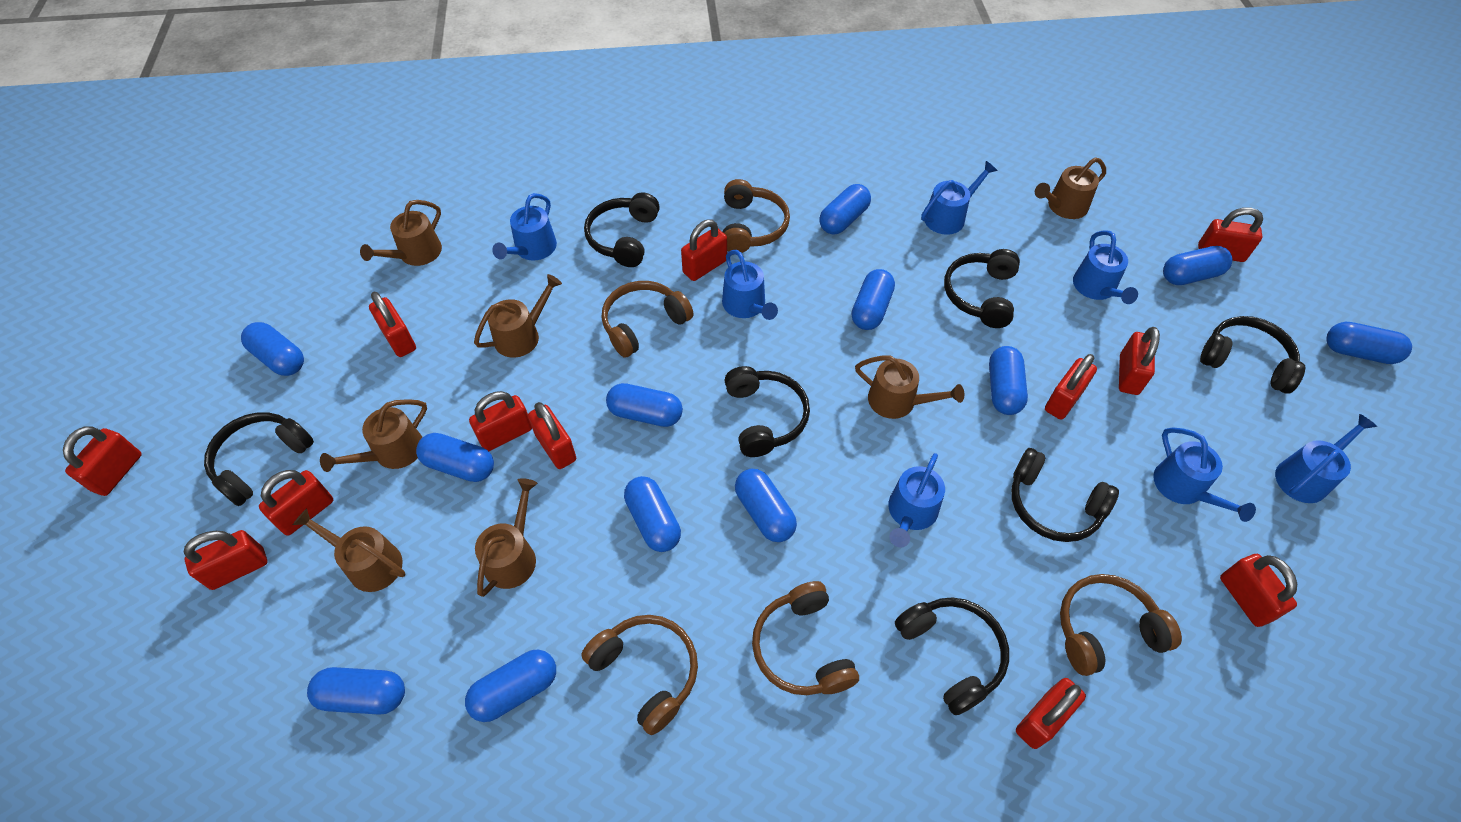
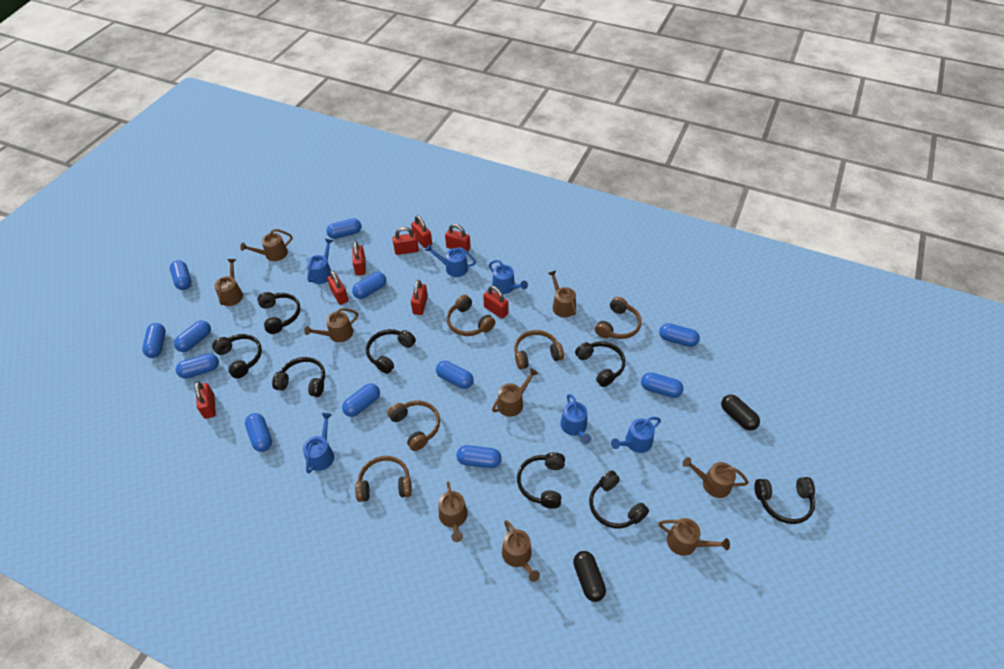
black capsule: none = 0 -> [573,551,606,602] [721,395,760,430] = 2
black headphones: [204,412,314,506] [584,192,660,267] [724,366,810,457] [895,597,1009,715] [944,249,1020,328] [1011,448,1119,542] [1200,316,1305,393] = 7 -> [212,334,262,379] [257,292,300,334] [272,357,325,397] [366,329,416,374] [517,452,565,509] [575,341,625,387] [589,471,649,529] [754,477,815,524] = 8
blue watering can: [492,193,557,260] [722,250,778,320] [888,453,945,548] [921,161,998,235] [1073,231,1138,304] [1153,427,1256,522] [1275,414,1377,503] = 7 -> [303,413,334,474] [307,239,333,284] [425,244,476,277] [489,260,528,294] [560,394,591,444] [611,417,661,453] = 6
brown watering can: [293,508,405,592] [320,399,427,472] [360,200,442,266] [474,274,562,358] [475,478,537,597] [855,356,964,419] [1035,158,1106,219] = 7 -> [214,259,243,306] [240,229,293,261] [304,308,358,342] [438,481,468,542] [492,368,538,417] [502,520,540,582] [548,270,576,318] [659,518,730,556] [683,457,749,498] = 9
red padlock: [63,426,142,496] [184,530,267,590] [259,470,333,536] [369,292,416,357] [469,391,532,451] [528,402,576,469] [681,220,727,281] [1016,678,1086,749] [1045,354,1097,420] [1119,327,1160,395] [1198,207,1263,262] [1220,554,1297,627] = 12 -> [195,381,216,419] [327,270,349,305] [352,241,366,275] [392,227,419,255] [411,216,432,248] [411,280,428,315] [445,224,471,252] [483,286,509,319] = 8

